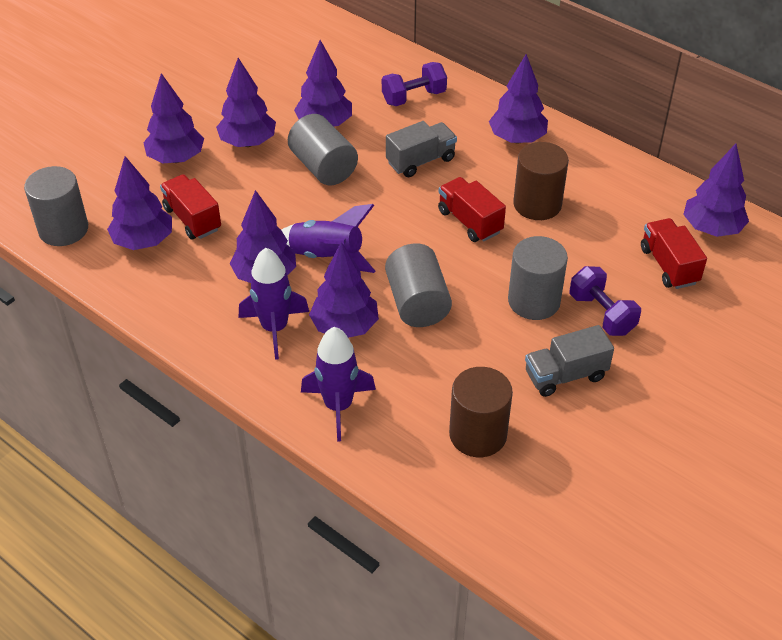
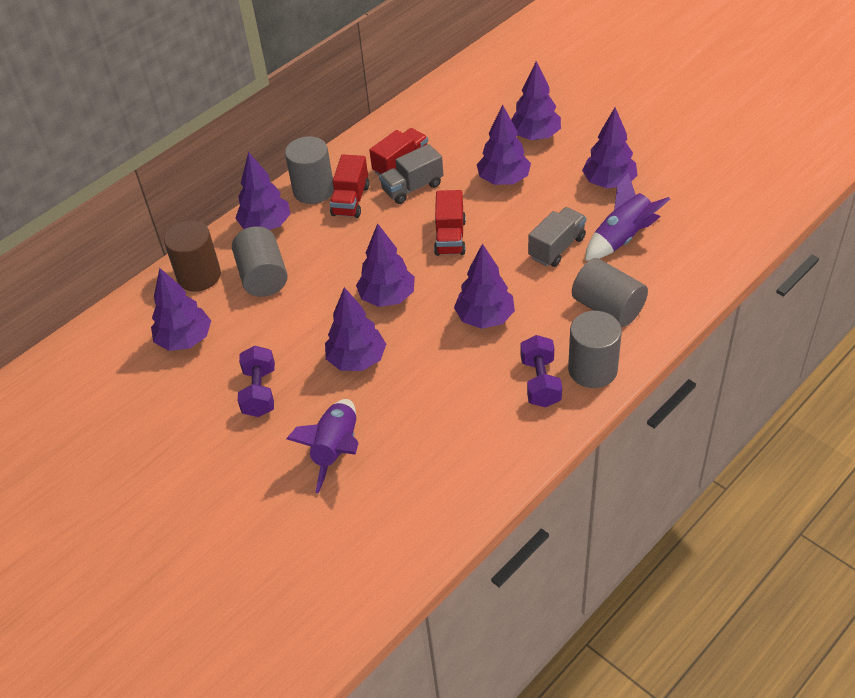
brown cylinder: [449,367,513,457] [513,142,569,220] = 2 -> [164,221,221,292] = 1
purple rocket: [239,248,309,360] [281,204,375,273] [301,327,376,441] = 3 -> [286,399,358,493] [585,173,670,261] = 2

